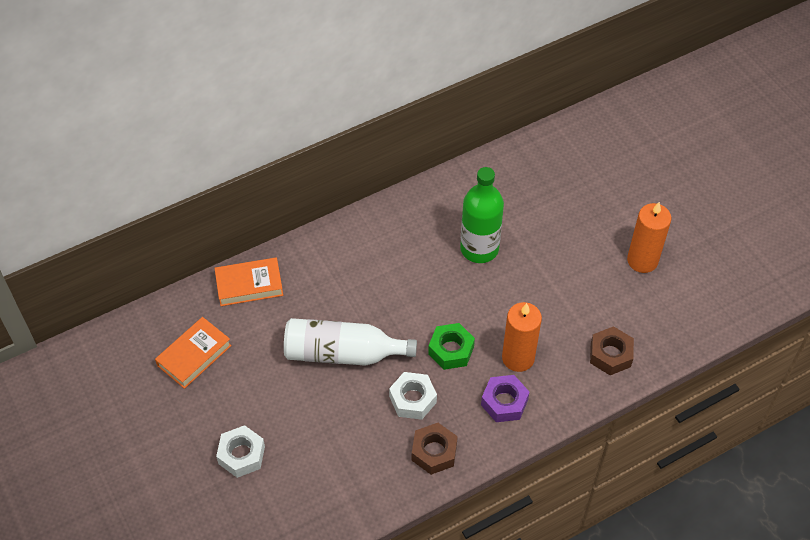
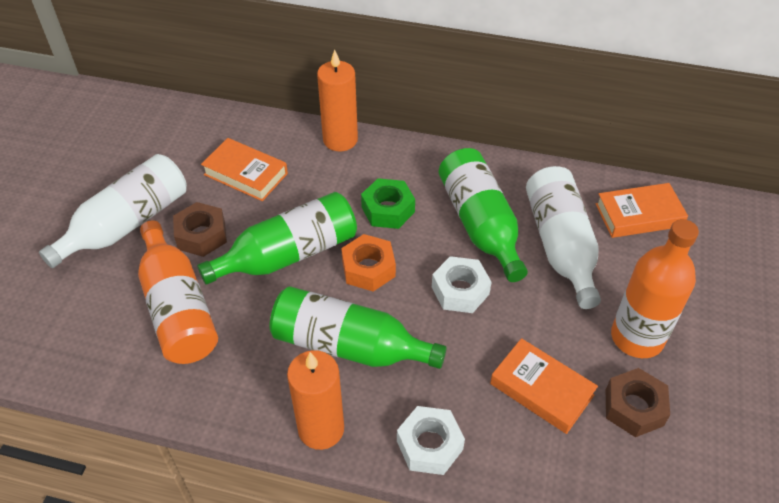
green bottle: [460,167,504,263] = 1 -> [197,192,357,285] [270,286,447,369] [439,148,528,282] = 3
orange book: [155,317,232,389] [214,257,283,306] = 2 -> [201,138,288,201] [490,338,598,434] [596,183,688,238] = 3
orange bottle: none = 0 -> [138,220,218,364] [611,219,699,358] = 2
orange nut: none = 0 -> [341,234,396,292] = 1
purple nut: [481,375,529,422] = 1 -> none = 0
white bottle: [284,318,417,366] = 1 -> [39,154,187,268] [526,166,601,309] = 2

